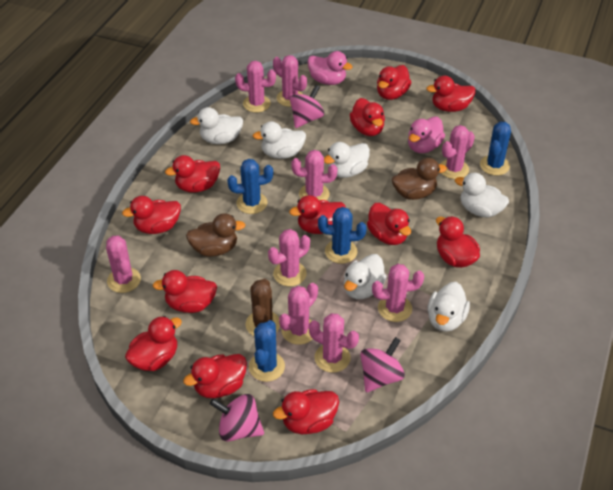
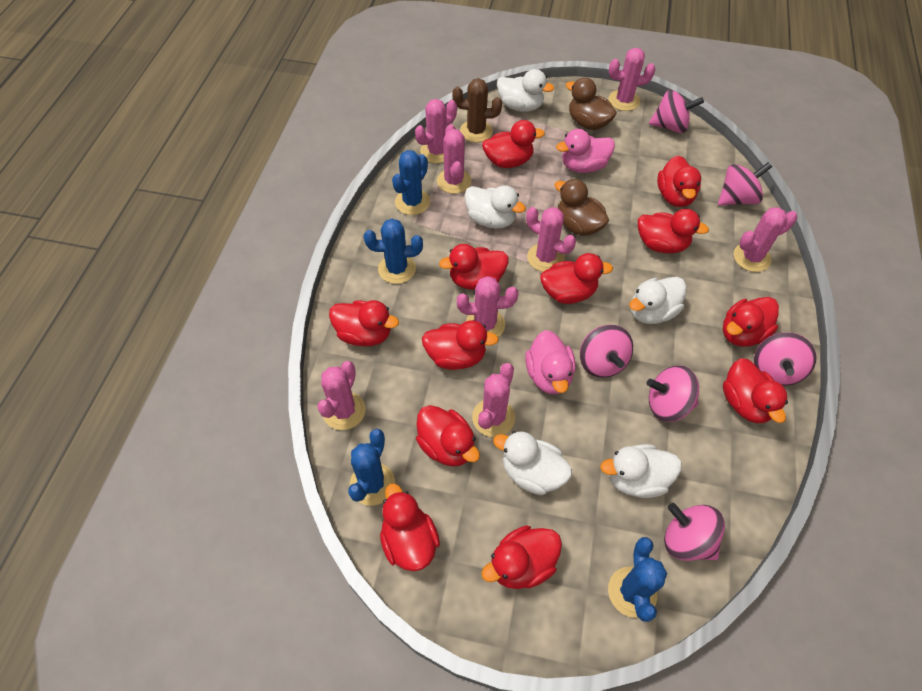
pink cactus: [106,236,141,293] [235,61,276,112] [268,229,310,286] [273,55,307,107] [279,283,318,345] [292,150,337,200] [309,313,359,373] [372,264,424,322] [441,125,475,179] = 9 -> [317,361,365,430] [415,99,457,163] [437,124,471,194] [457,276,518,337] [472,363,515,437] [526,207,576,272] [608,48,655,111] [734,207,797,272] = 8
pink spinning top: [210,394,264,442] [290,85,324,128] [360,337,405,392] = 3 -> [580,325,633,378] [647,365,699,422] [649,90,704,133] [664,503,725,561] [718,162,772,206] [754,332,817,386] = 6
white duck: [190,107,243,144] [253,121,306,159] [324,142,370,178] [344,254,387,299] [427,282,470,332] [455,173,509,218] = 6 -> [465,185,526,229] [493,431,572,495] [497,69,554,112] [600,444,682,498] [629,277,686,324] = 5

